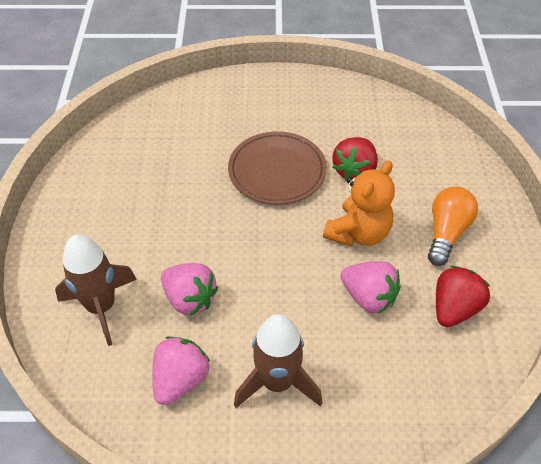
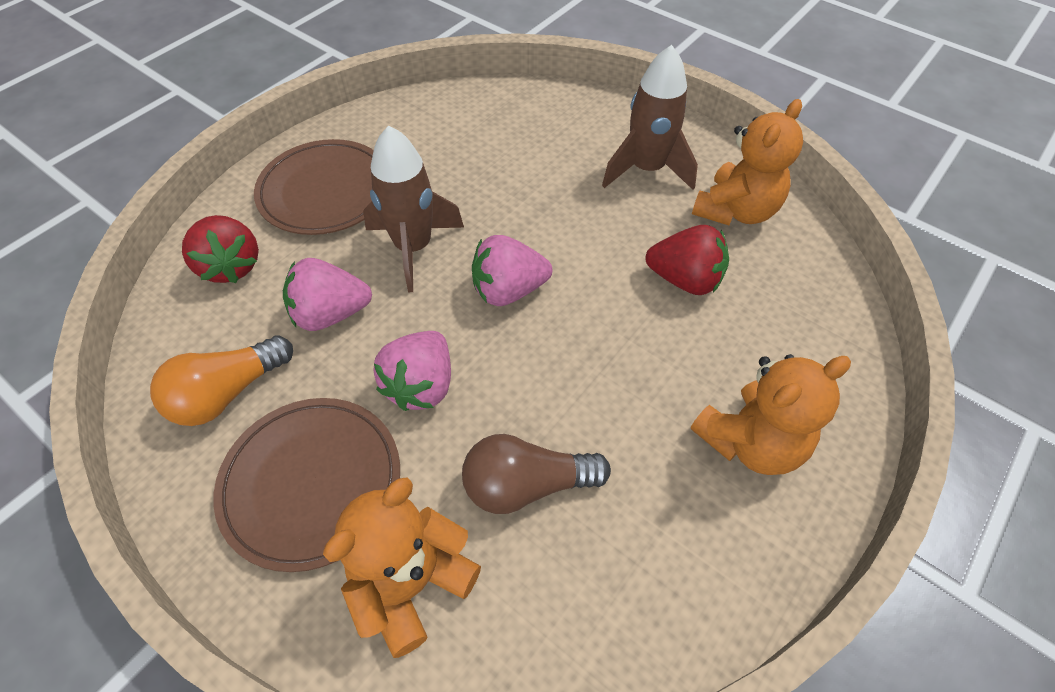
brown light bulb: none = 0 -> [462,434,611,514] = 1
brown plate: [228,131,327,205] = 1 -> [213,398,400,572] [254,139,374,235] = 2
orange teddy bear: [323,161,395,247] = 1 -> [323,477,481,658] [691,354,851,475] [692,99,803,225] = 3

